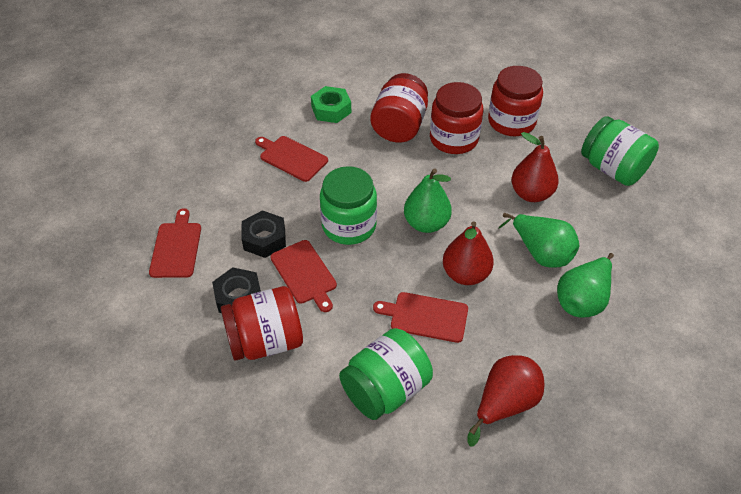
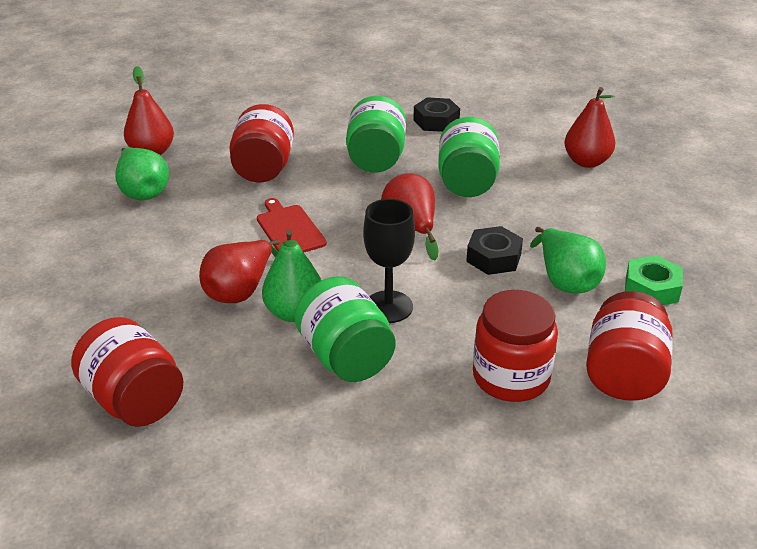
black goblet: none = 0 -> [363,199,415,323] = 1
red cutting board: [149,208,201,278] [255,136,328,182] [271,240,337,312] [373,292,468,343] = 4 -> [257,198,327,253] = 1
red pear: [443,221,494,285] [467,355,545,447] [511,132,559,202] = 3 -> [124,66,174,155] [199,239,280,303] [381,174,438,261] [564,87,616,168] = 4

